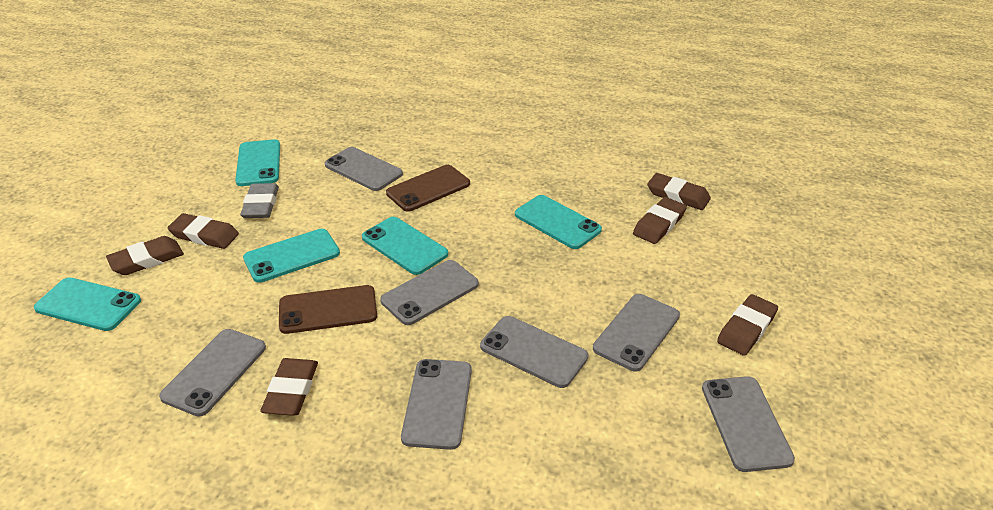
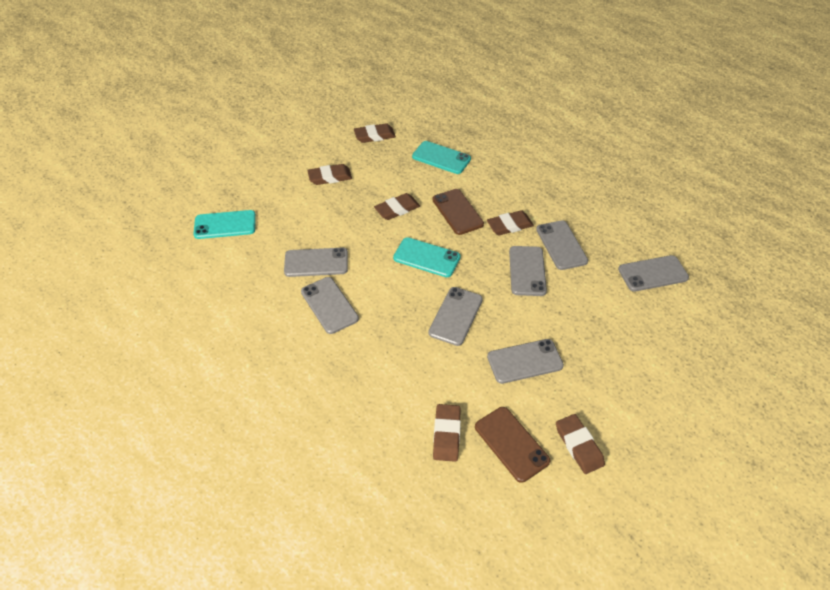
grey eraser: [240,183,279,218] = 1 -> none = 0
turquoise phone: [34,277,141,331] [235,139,280,186] [243,229,340,283] [362,217,448,275] [515,195,602,249] = 5 -> [193,210,256,239] [393,237,461,277] [412,141,471,174] = 3

